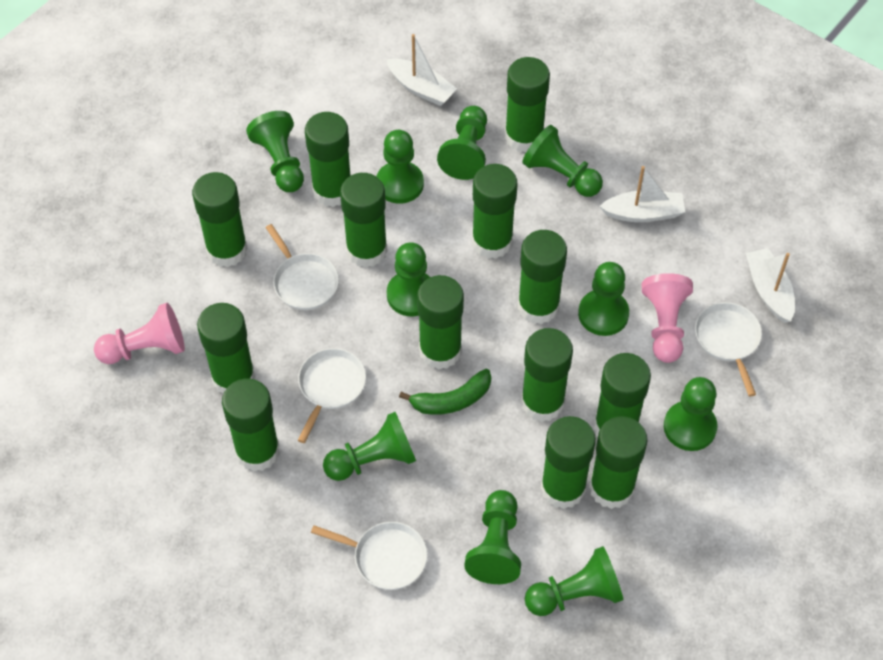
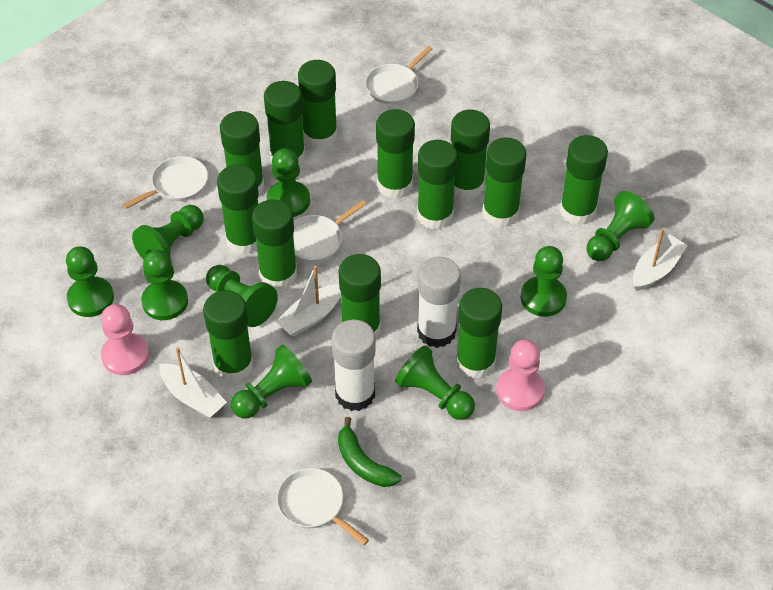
green pawn: [246,111,304,192] [323,412,416,481] [376,130,424,204] [387,242,430,317] [437,106,487,180] [464,490,521,584] [522,125,603,197] [525,546,623,616] [578,262,629,336] [664,377,718,451] = 10 -> [66,246,114,317] [132,205,204,260] [141,250,188,320] [206,265,278,327] [231,345,312,418] [266,148,310,217] [395,345,475,420] [521,246,567,317] [587,191,654,261] = 9
white glue stick: none = 0 -> [332,320,376,411] [417,256,461,348] = 2

